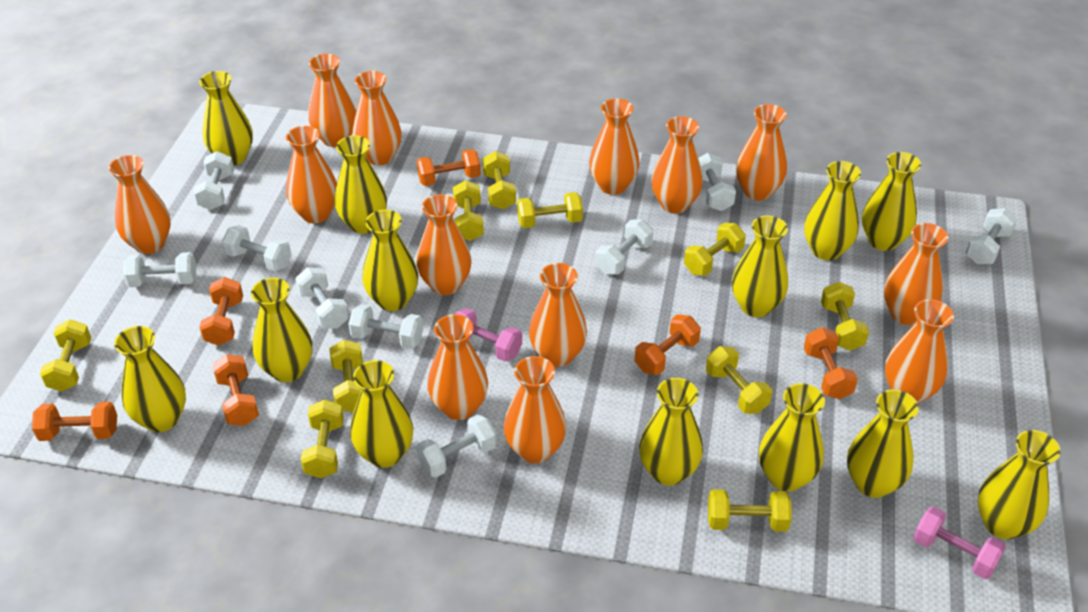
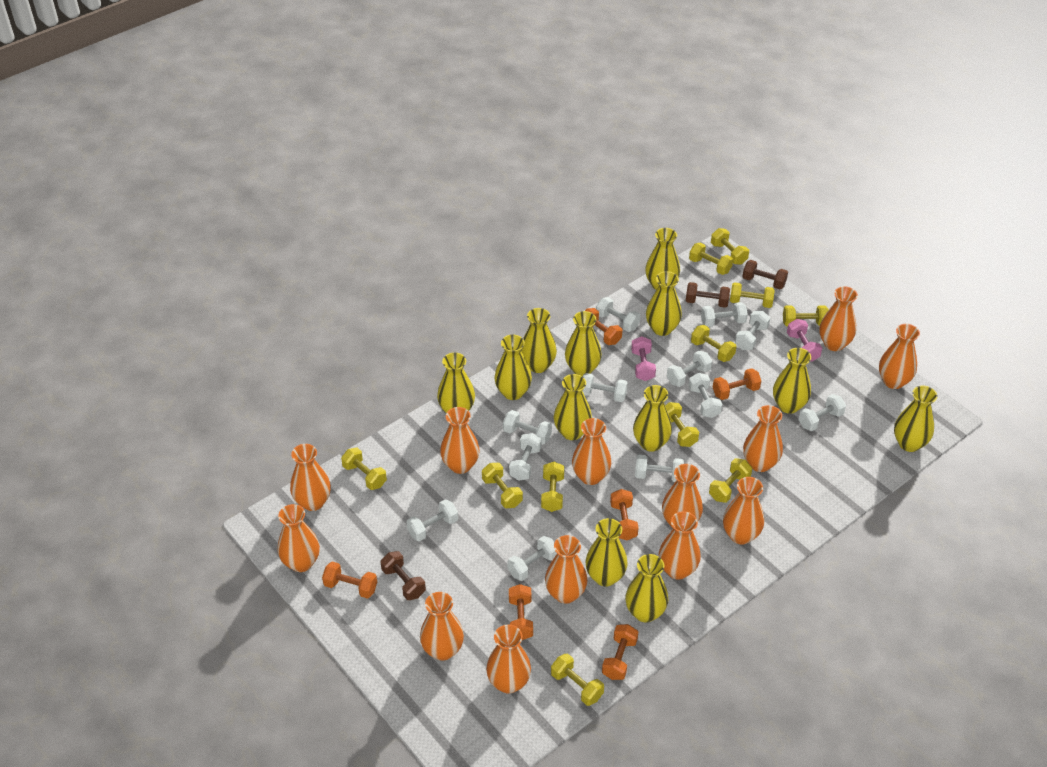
brown dumbbell: none = 0 -> [381,551,426,600] [686,282,730,308] [742,260,788,289] = 3
white dumbbell: [123,252,196,287] [193,151,234,210] [222,225,292,272] [295,267,349,329] [348,304,423,349] [416,414,497,478] [596,219,653,275] [698,153,736,211] [966,208,1017,264] = 9 -> [406,499,458,542] [503,410,552,445] [507,536,557,581] [509,433,542,481] [582,373,628,402] [596,297,640,332] [635,455,684,482] [667,351,712,387] [688,373,722,418] [701,302,748,327] [735,311,770,350] [798,394,846,431] = 12
yellow dumbbell: [40,319,91,392] [301,399,344,478] [329,340,363,413] [453,180,484,241] [483,151,516,209] [517,192,583,228] [684,223,746,276] [706,346,772,414] [708,489,792,532] [821,282,869,351] = 10 -> [341,447,387,490] [482,463,523,508] [541,462,564,512] [551,654,604,706] [665,402,699,447] [689,243,733,275] [691,325,737,362] [709,458,752,503] [711,228,749,265] [730,282,775,308] [783,305,829,326] = 11
yellow vase: [114,326,186,432] [199,71,253,166] [251,278,312,382] [335,135,387,234] [350,360,413,468] [362,210,418,311] [639,378,703,486] [732,215,788,317] [759,383,825,491] [804,161,861,260] [847,389,919,498] [862,152,921,251] [978,430,1061,540] = 13 -> [437,353,475,413] [494,334,532,400] [521,308,557,373] [554,374,592,440] [565,311,602,376] [585,518,628,587] [625,554,668,623] [633,385,672,452] [645,228,680,290] [646,271,682,336] [773,348,811,414] [894,385,938,452] = 12

